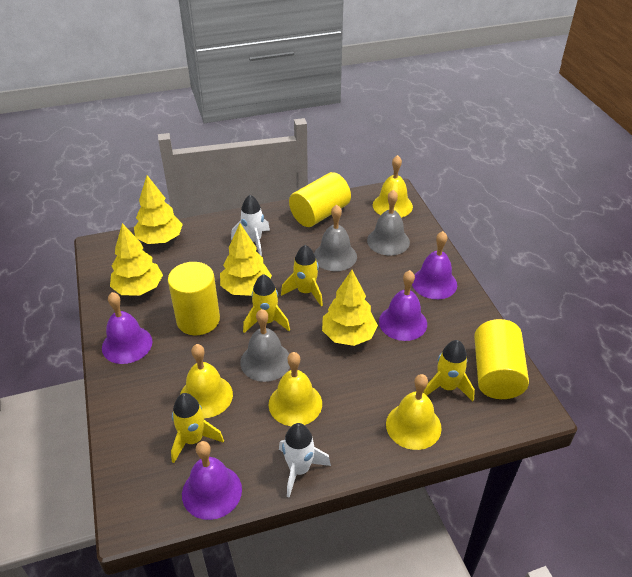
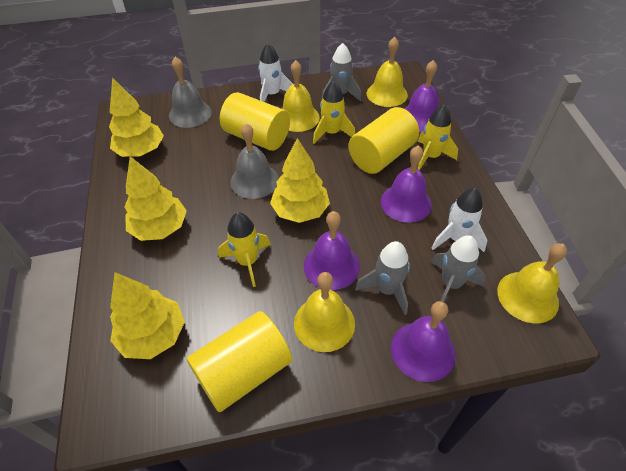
grey bell: [240,309,290,382] [314,205,357,271] [367,190,410,255] = 3 -> [169,57,212,128] [230,123,279,199] = 2
grey rocket: none = 0 -> [322,43,361,102] [355,241,410,315] [431,235,486,302] = 3
yellow rocket: [171,393,224,463] [243,274,290,333] [281,245,323,306] [423,340,475,401] = 4 -> [218,212,271,287] [313,81,355,144] [417,105,458,170] = 3

